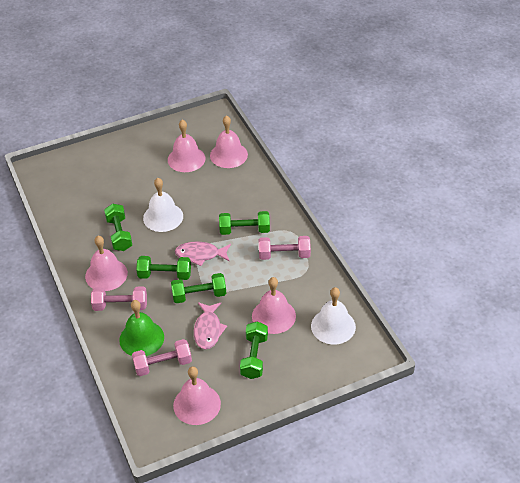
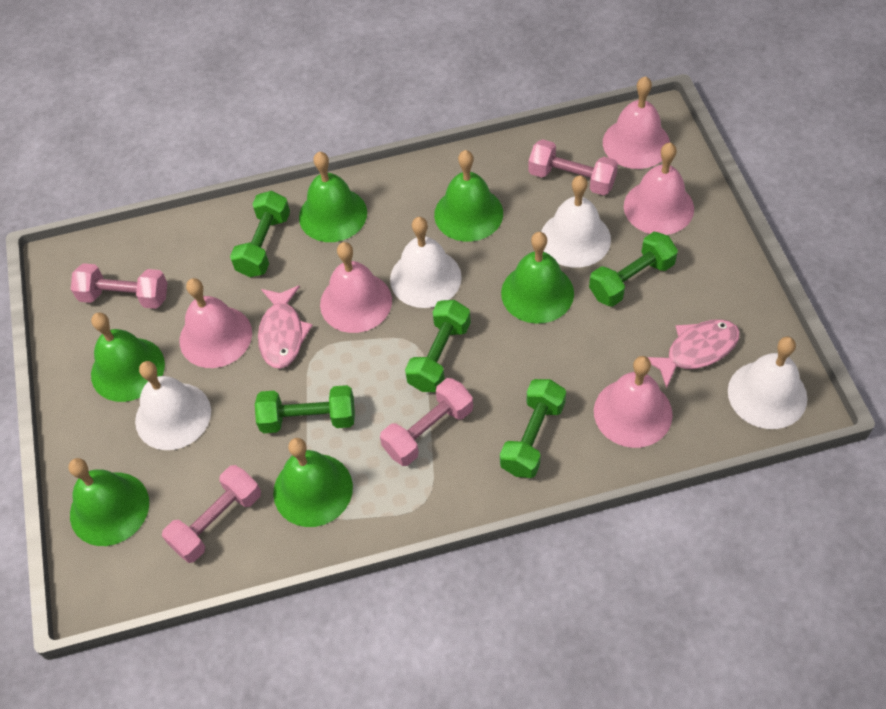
green bell: [119,300,164,356] = 1 -> [68,458,149,546] [91,312,165,402] [273,438,353,527] [299,152,367,242] [434,150,503,242] [501,232,574,324] = 6
pink dumbbell: [91,286,147,311] [132,339,192,376] [258,236,311,260] = 3 -> [71,263,167,309] [162,465,261,563] [380,378,473,466] [528,139,618,196] = 4
white bell: [143,178,183,232] [311,287,356,344] = 2 -> [135,361,211,450] [390,217,462,308] [541,175,611,268] [728,337,807,429] = 4

